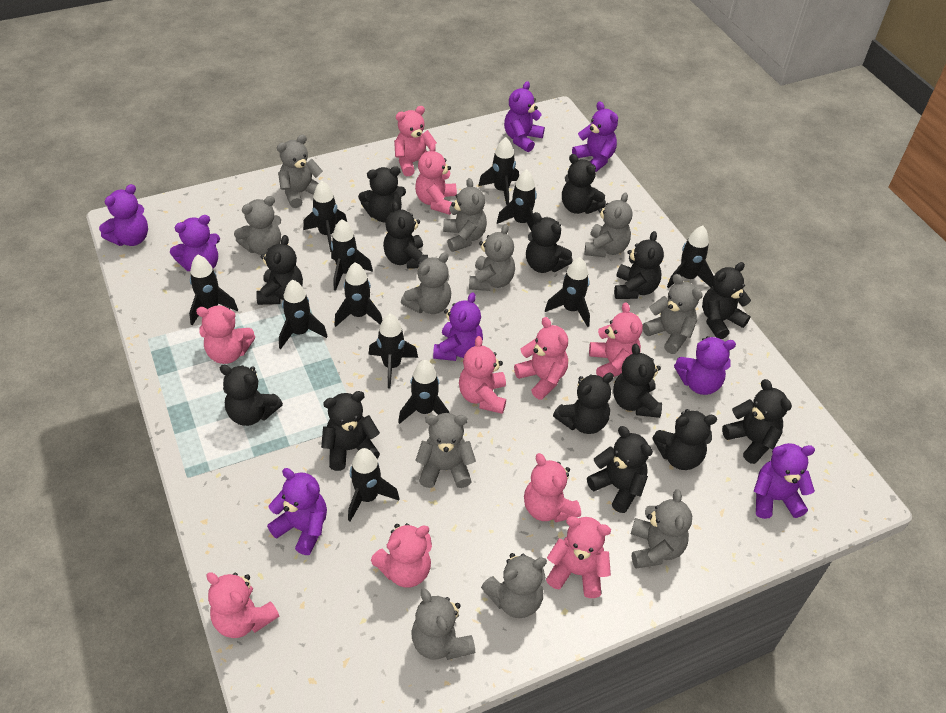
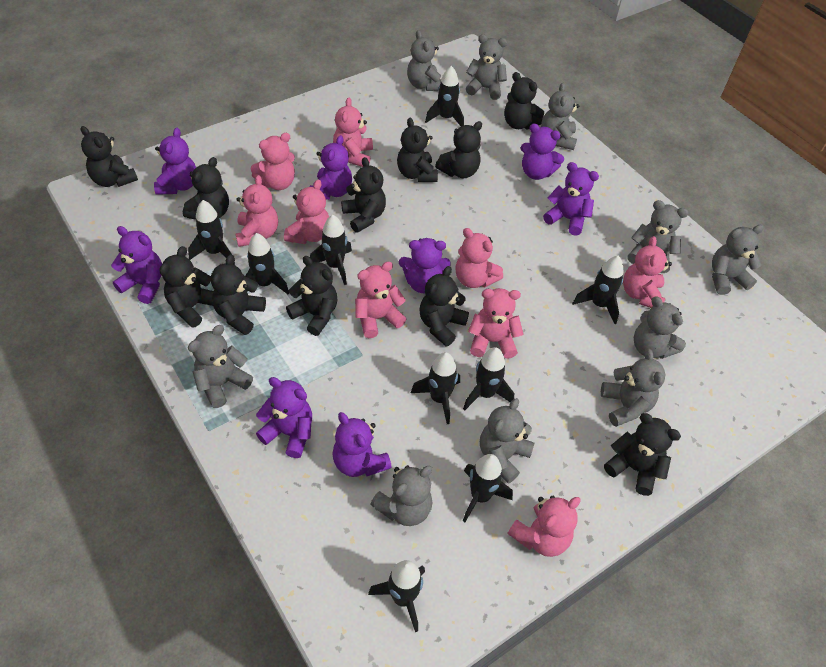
black rocket: [189,255,238,326] [279,279,328,349] [303,181,347,252] [331,219,373,291] [334,262,382,327] [348,448,400,521] [368,314,418,388] [398,360,450,424] [478,137,519,205] [497,169,537,230] [545,257,590,327] [667,226,714,288] = 12 -> [188,200,235,265] [245,233,289,294] [310,215,352,285] [368,560,425,632] [411,352,460,424] [425,66,464,126] [463,347,514,411] [463,454,513,522] [572,256,624,324] = 9
black teddy bear: [219,365,283,426] [256,235,303,305] [321,391,380,471] [358,166,406,222] [383,201,428,269] [526,212,573,273] [553,373,614,434] [562,154,606,214] [587,426,653,513] [613,344,662,418] [614,231,664,299] [652,409,717,470] [702,262,751,339] [722,379,792,464] = 14 -> [80,126,138,187] [159,246,214,328] [183,157,229,220] [211,254,266,335] [286,256,337,336] [341,157,386,233] [397,118,438,182] [419,266,469,346] [435,121,482,178] [504,72,544,130] [604,413,681,496] = 11
grey teddy bear: [234,196,281,255] [277,135,323,208] [401,253,451,314] [411,589,475,660] [415,413,476,488] [443,178,487,252] [469,224,515,291] [481,553,547,618] [584,192,632,257] [631,489,692,568] [643,274,703,354] = 11 -> [188,325,253,408] [370,465,433,526] [407,30,441,91] [466,34,507,100] [480,398,534,484] [541,83,579,150] [601,349,665,427] [628,200,688,273] [634,296,686,359] [712,225,764,295] = 10
pink teddy bear: [196,305,255,364] [206,573,279,638] [371,523,432,588] [394,106,437,176] [415,143,457,215] [459,336,506,414] [514,317,568,400] [524,453,581,522] [546,516,611,598] [589,303,643,377] = 10 -> [236,175,278,247] [251,133,295,190] [284,180,329,244] [333,97,373,167] [355,262,406,338] [455,228,503,288] [468,288,523,359] [508,496,581,557] [623,236,672,308] = 9

